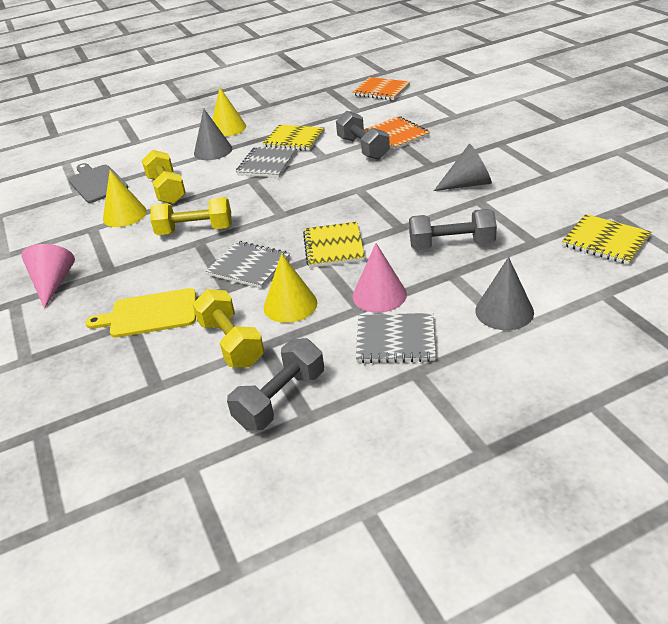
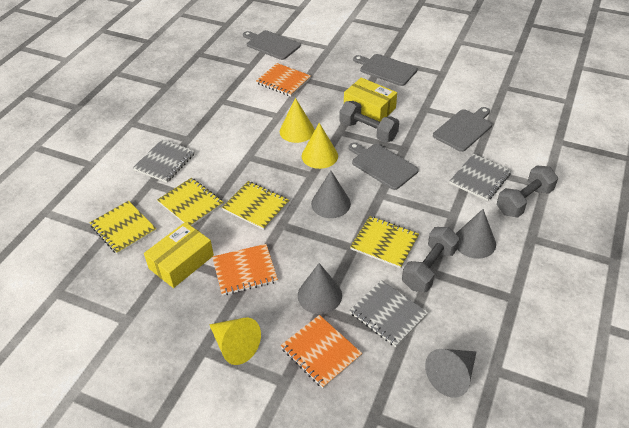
grey cone: [194,109,232,160] [434,144,492,191] [475,257,534,330] = 3 -> [298,263,342,314] [311,171,351,218] [425,349,476,398] [456,209,496,259] = 4
grey cutting board: [68,163,128,203] = 1 -> [243,30,301,60] [348,143,419,190] [353,54,418,86] [433,107,492,152] = 4
orange notebook: [352,77,410,100] [364,116,430,150] = 2 -> [212,244,278,295] [256,63,311,97] [280,315,362,388] = 3
pink cone: [21,244,75,309] [353,243,407,313] = 2 -> none = 0
yellow box: none = 0 -> [144,222,214,288] [344,78,397,122] = 2
yellow cutting board: [86,288,196,338] = 1 -> none = 0
yellow dumbbell: [142,150,186,204] [150,197,232,235] [193,289,265,367] = 3 -> none = 0
yellow notebook: [262,125,325,151] [303,222,365,268] [562,214,651,265] = 3 -> [90,201,156,254] [157,178,223,226] [222,181,289,230] [350,216,419,268] = 4

